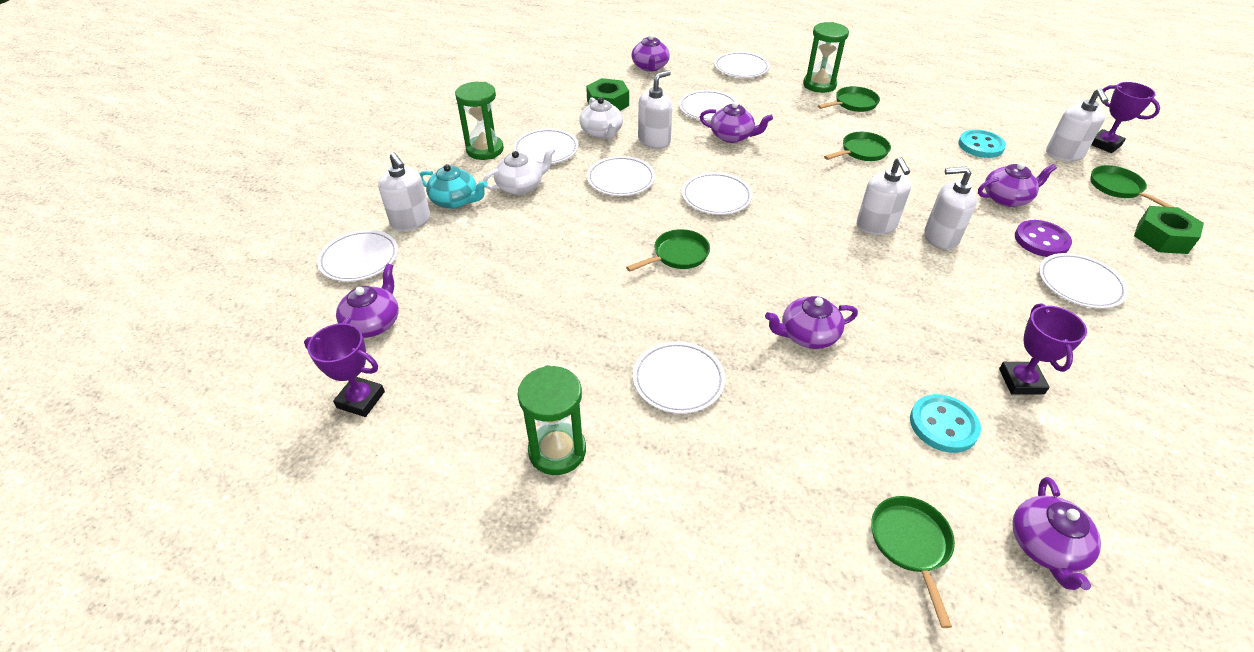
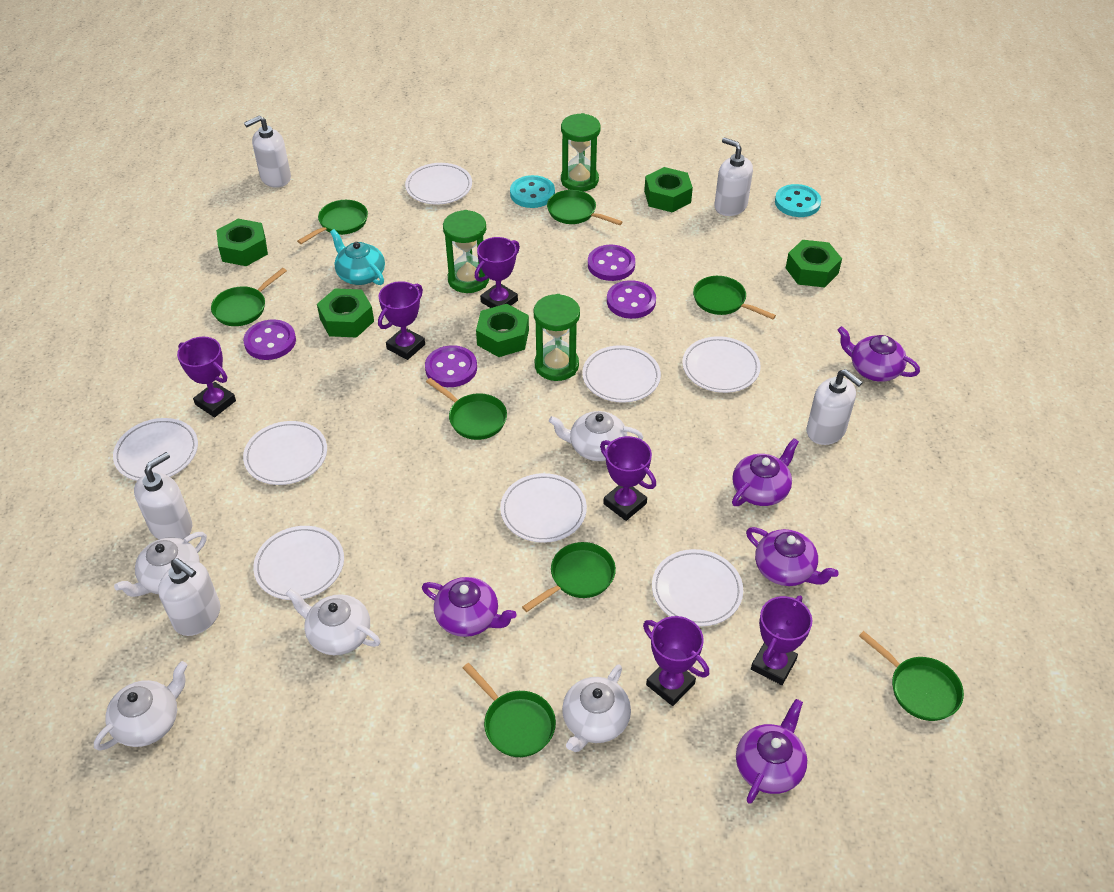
green nut: [586,78,629,111] [1134,206,1204,254] = 2 -> [216,219,268,266] [317,289,374,337] [476,304,529,357] [644,167,693,212] [786,240,842,288] = 5
green pan: [626,229,710,272] [818,86,880,112] [824,132,891,161] [871,496,955,628] [1091,165,1174,207] = 5 -> [211,268,287,326] [297,200,368,244] [426,378,507,440] [463,663,556,757] [522,542,616,612] [547,190,622,225] [693,276,776,319] [859,631,964,721] = 8
purple button: [1015,220,1072,257] = 1 -> [243,319,296,360] [425,345,477,387] [588,245,635,281] [607,280,656,319] = 4
purple teapot: [336,263,399,338] [631,34,670,72] [700,102,773,143] [765,296,858,349] [978,163,1057,207] [1012,477,1101,590] = 6 -> [422,577,517,637] [732,438,799,506] [736,699,807,804] [746,527,839,586] [837,326,920,382] = 5
purple trophy: [304,323,385,417] [999,303,1087,395] [1091,82,1160,153] = 3 -> [177,337,236,417] [378,281,425,360] [475,237,520,308] [600,436,656,521] [643,616,709,706] [751,596,812,685] = 6
white teapot: [483,147,555,195] [579,97,623,138] = 2 -> [94,661,187,751] [114,532,207,597] [286,589,381,655] [549,411,643,461] [562,664,631,752] = 5

